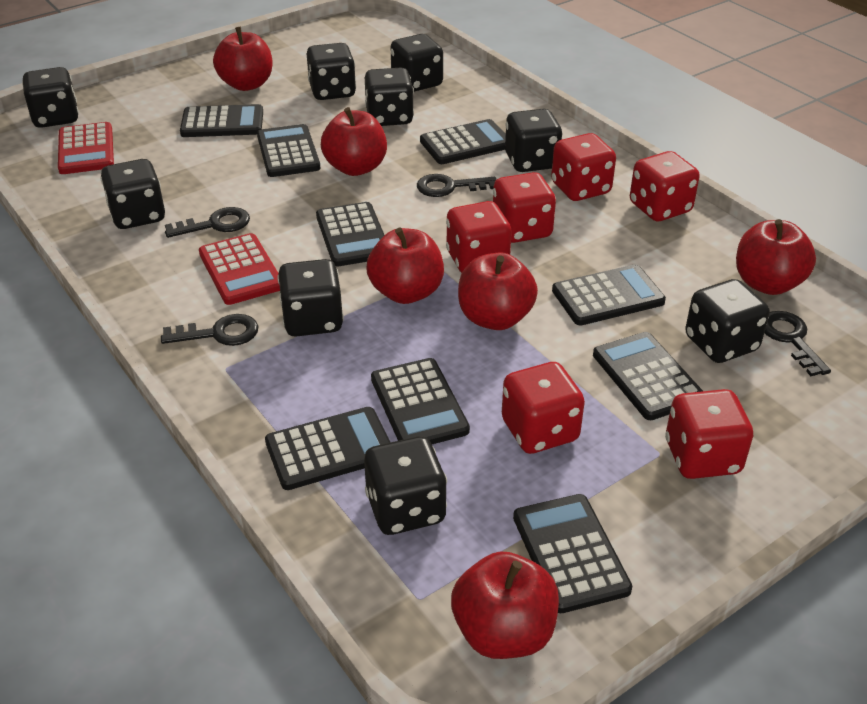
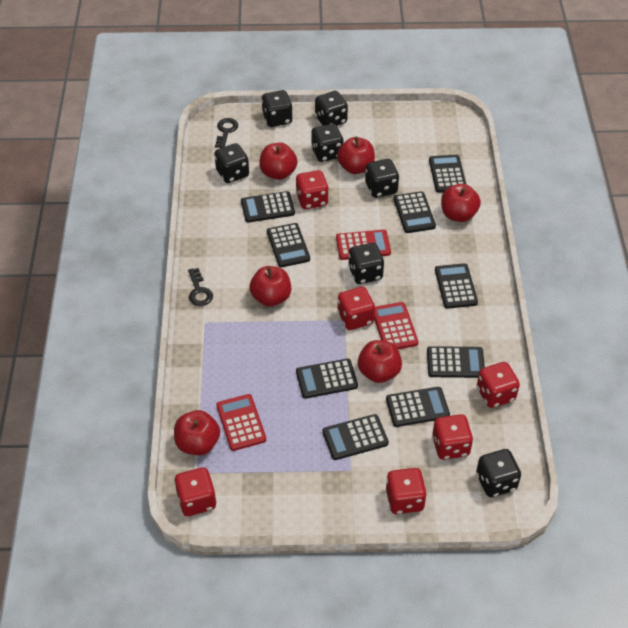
black dice: [22,67,79,128] [100,159,165,229] [278,259,344,336] [307,43,356,100] [364,436,447,535] [365,67,414,126] [391,34,443,92] [505,109,563,172] [685,279,770,363] = 9 -> [214,143,249,183] [261,90,293,127] [311,124,344,162] [315,91,348,126] [348,243,384,284] [365,159,399,198] [476,449,521,497] = 7
black key: [161,314,259,346] [165,207,250,238] [417,174,497,197] [765,311,831,376] = 4 -> [188,268,213,306] [215,118,238,148] = 2
red calculator: [58,122,114,174] [199,233,280,305] = 2 -> [216,394,266,451] [336,230,391,260] [374,302,418,349] = 3

